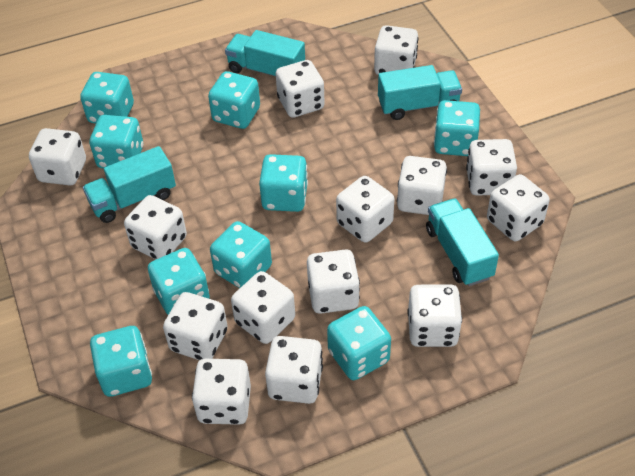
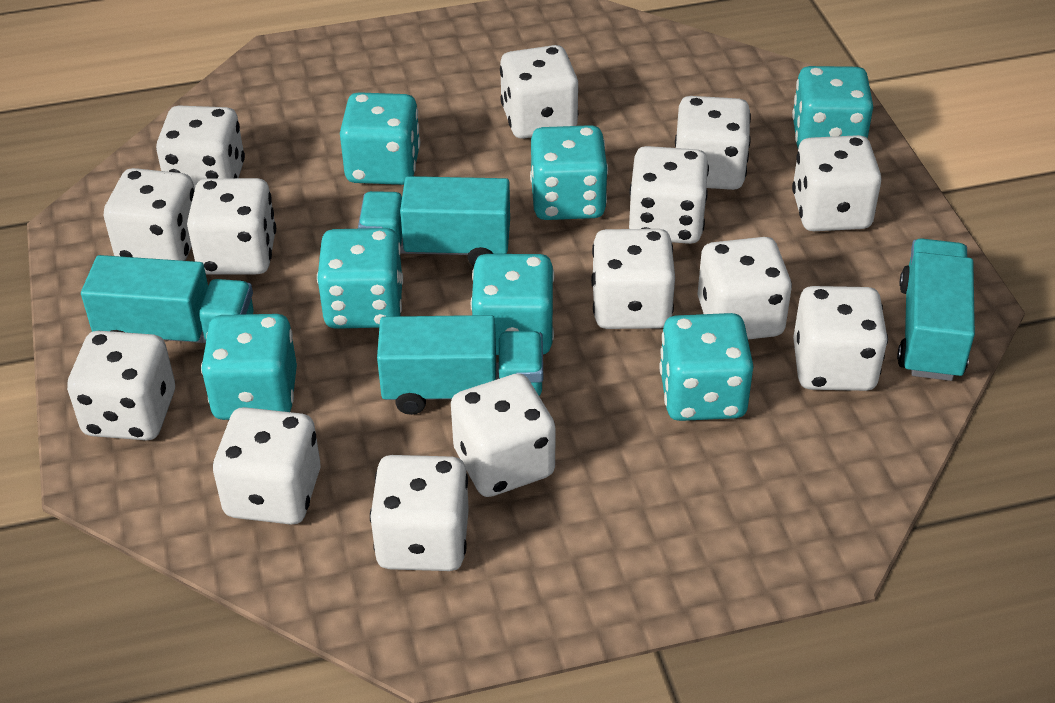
turquoise dice: [80,72,134,124] [90,115,143,168] [90,326,152,397] [148,248,210,315] [208,71,260,129] [210,221,272,288] [259,154,308,212] [327,306,391,380] [434,100,480,156] = 9 -> [201,314,297,420] [317,228,403,329] [340,92,420,185] [471,254,554,355] [530,125,608,220] [659,313,753,421] [792,66,873,148] = 7

